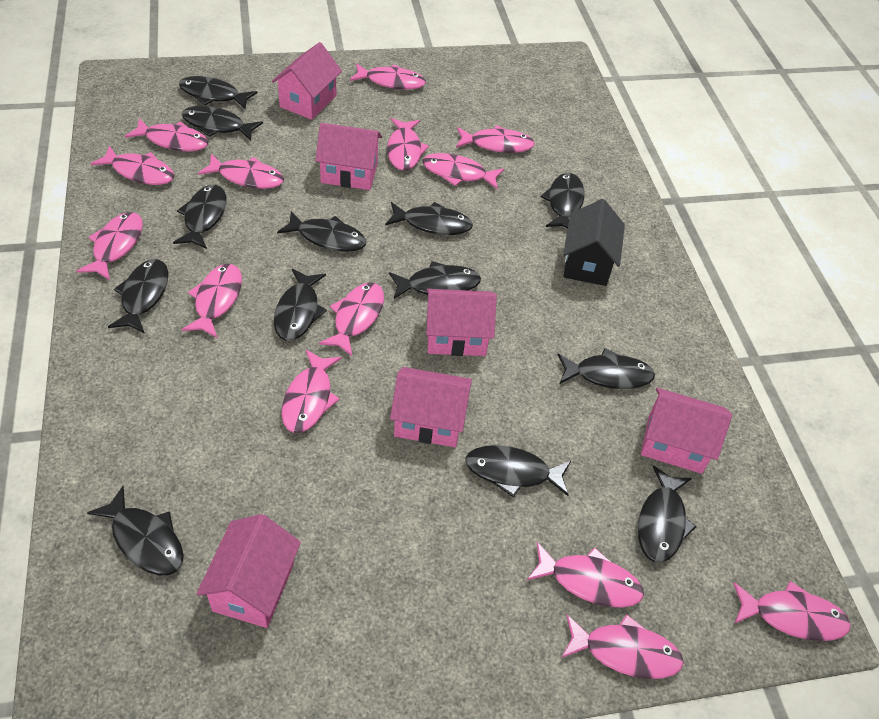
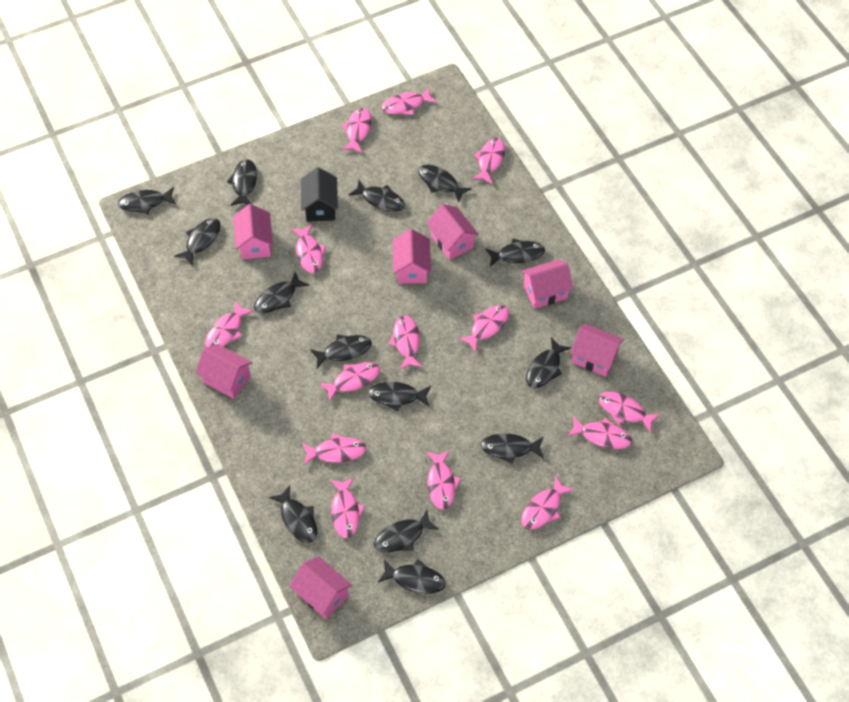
black fish: [87,486,184,575] [108,259,168,334] [173,185,227,249] [179,76,257,110] [182,106,263,141] [274,269,327,341] [277,211,367,252] [385,202,473,235] [389,261,481,299] [465,445,571,498] [541,173,585,228] [558,348,655,389] [638,465,697,563] = 13 -> [118,187,176,214] [174,218,221,266] [227,159,257,206] [254,272,309,313] [269,485,317,543] [310,335,372,368] [349,180,405,212] [368,382,431,412] [374,510,439,552] [378,559,446,594] [418,165,472,202] [480,433,544,464] [485,239,545,267] [526,337,571,388] = 14
pink house: [196,514,301,628] [272,42,342,120] [315,123,382,190] [390,367,472,447] [426,289,497,356] [641,388,732,474] = 6 -> [195,344,252,399] [233,204,273,259] [290,556,352,619] [393,229,431,284] [426,204,479,260] [521,259,573,309] [570,324,624,377] = 7

